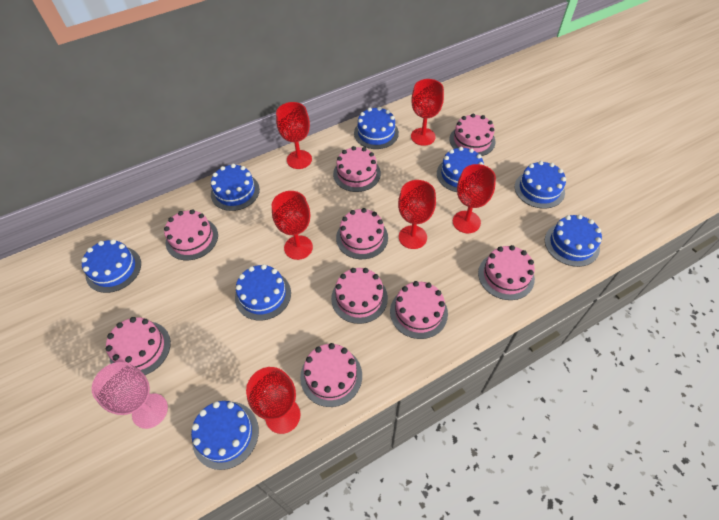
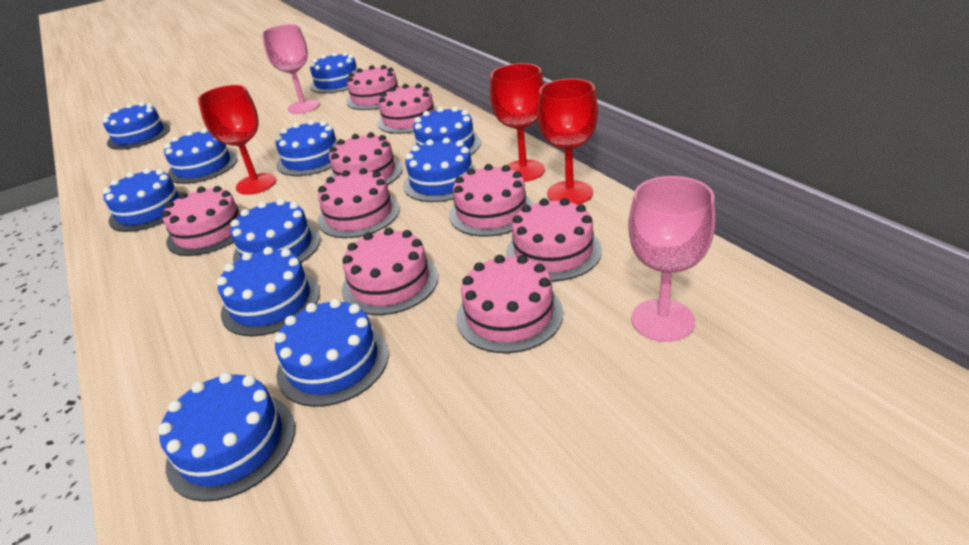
blue cake: [81,239,141,293] [191,401,259,470] [211,164,260,211] [235,264,291,321] [354,107,399,149] [437,147,484,192] [515,161,566,209] [545,214,602,267] = 8 -> [103,102,170,150] [103,168,183,232] [158,372,295,502] [164,128,238,184] [217,247,320,336] [230,199,321,263] [275,120,337,176] [275,299,389,407] [310,52,357,93] [403,138,476,202] [411,107,481,155] = 11
pink goblet: [92,362,168,429] = 1 -> [262,24,320,114] [628,176,715,342] = 2
red goblet: [246,367,300,434] [272,191,313,260] [276,102,312,169] [398,180,436,249] [411,79,444,146] [453,164,496,233] = 6 -> [198,85,276,195] [490,63,545,182] [537,79,598,205] = 3

